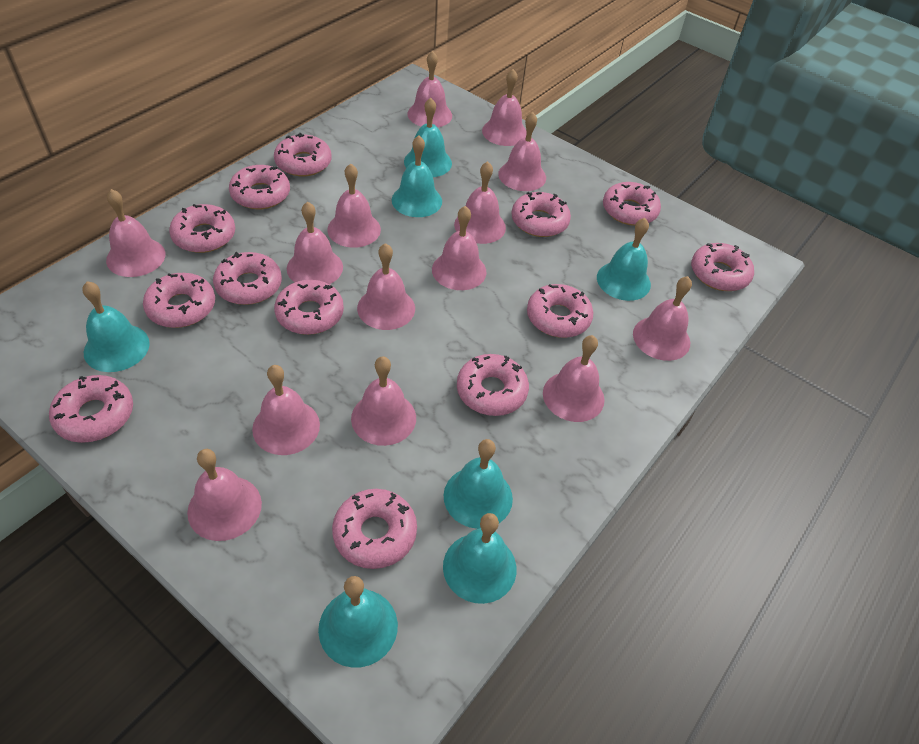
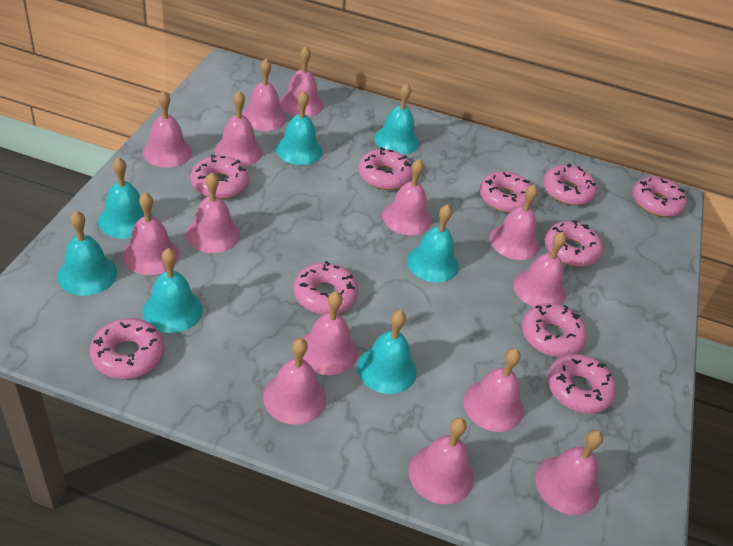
pink donut: [49,375,133,443] [143,273,215,328] [169,204,235,253] [213,252,282,305] [229,165,290,210] [274,133,332,176] [274,280,344,335] [332,489,417,569] [457,354,529,416] [512,192,571,237] [527,284,593,338] [603,182,661,226] [691,243,754,291] = 13 -> [90,318,164,379] [190,154,249,199] [293,261,358,315] [358,147,412,190] [479,171,534,213] [522,303,587,357] [543,163,597,205] [545,220,603,267] [547,354,616,414] [633,176,687,217] = 10

